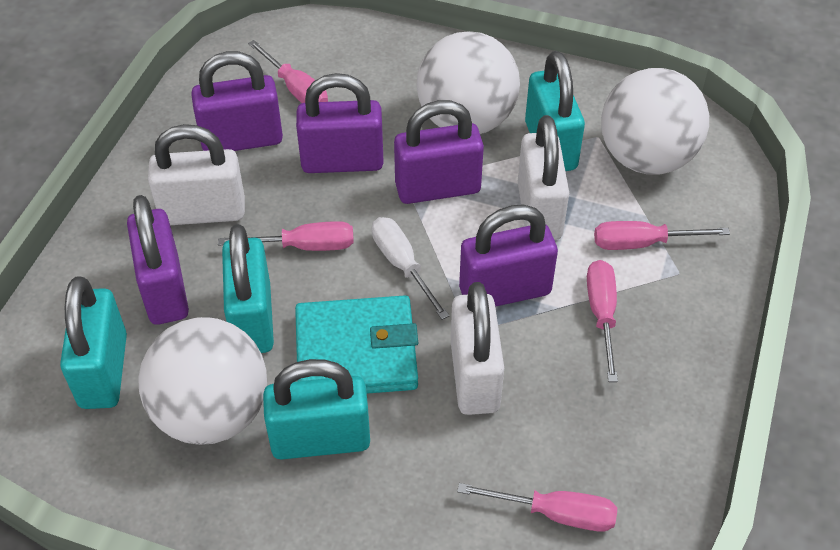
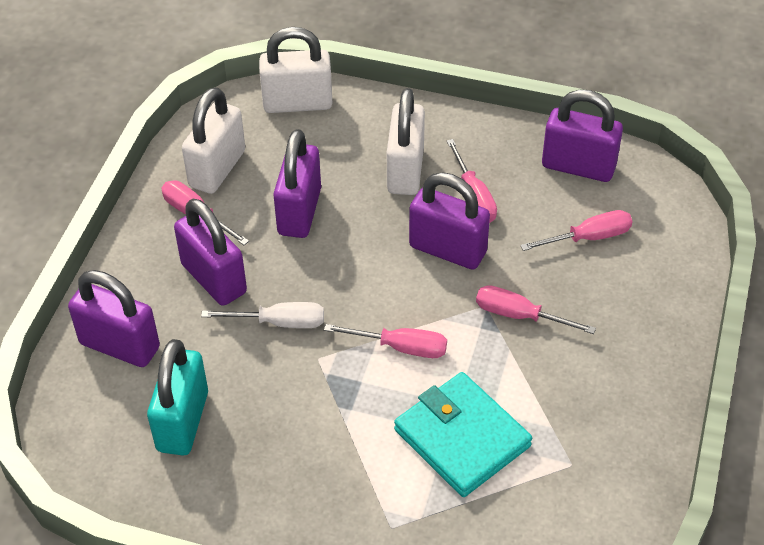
turquoise padlock: [60,276,127,409] [222,224,274,353] [263,359,370,460] [525,51,585,171] = 4 -> [147,339,208,456] = 1
white ball: [138,317,267,445] [417,31,520,134] [601,68,709,175] = 3 -> none = 0

